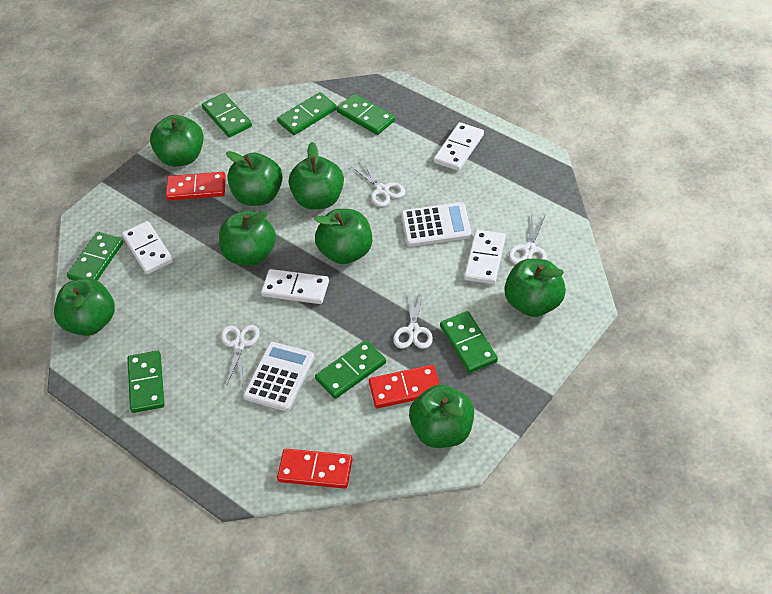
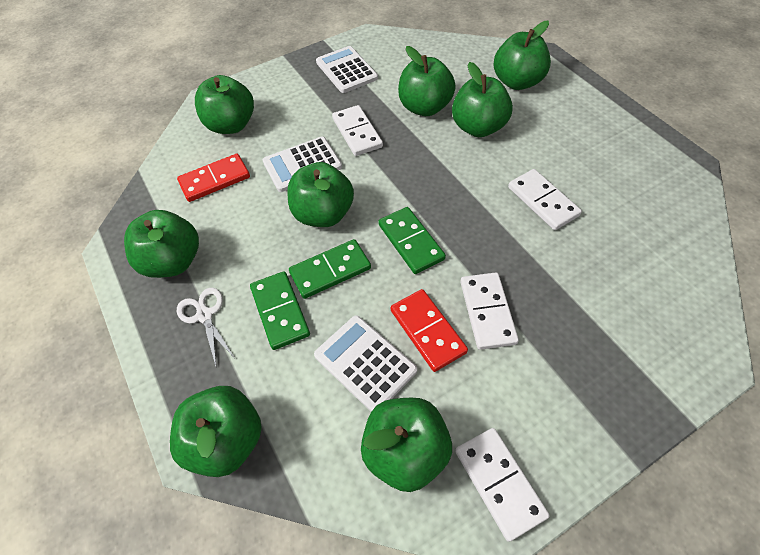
green domino: [67,232,123,281] [127,351,164,413] [202,93,252,138] [277,92,337,135] [315,340,386,399] [337,94,395,135] [440,311,498,373] = 7 -> [250,271,310,350] [289,239,371,299] [378,207,446,274] = 3
red domino: [166,172,226,201] [277,449,353,489] [369,365,440,408] = 3 -> [177,154,250,202] [391,289,468,372] = 2
white calculator: [243,342,314,411] [401,202,471,246] = 2 -> [263,136,342,192] [314,315,417,411] [316,46,378,93] = 3
white scissors: [221,325,259,386] [351,161,405,207] [393,290,433,349] [509,212,547,264] = 4 -> [177,288,234,366] = 1

